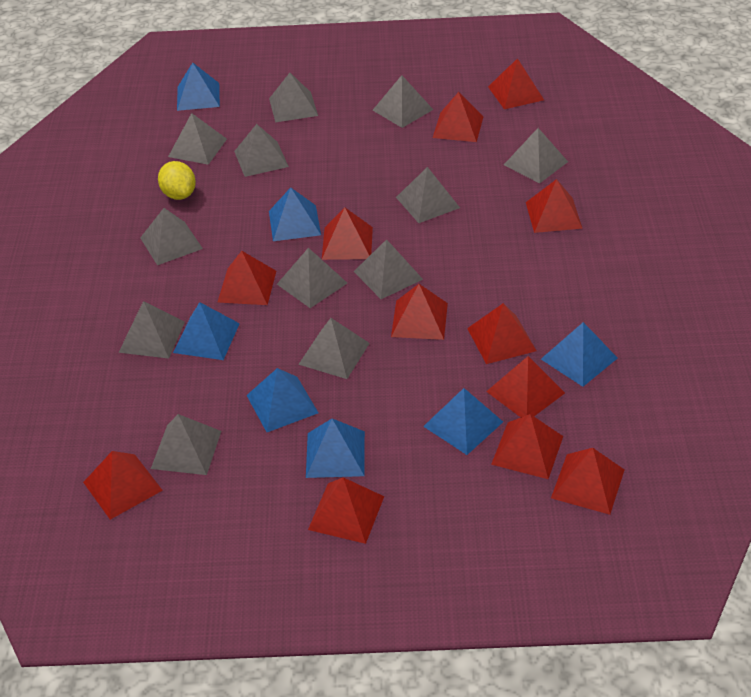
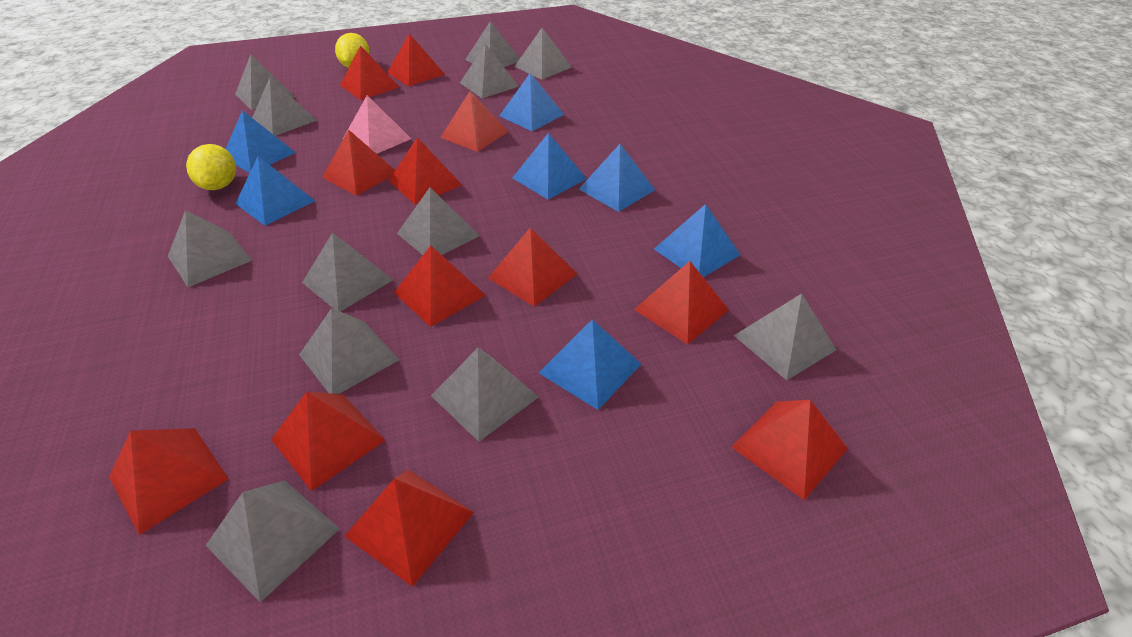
pink pyramid: none = 0 -> [343,95,411,154] = 1
yellow lemon: [158,161,196,200] = 1 -> [186,144,236,190] [335,33,370,68] = 2

